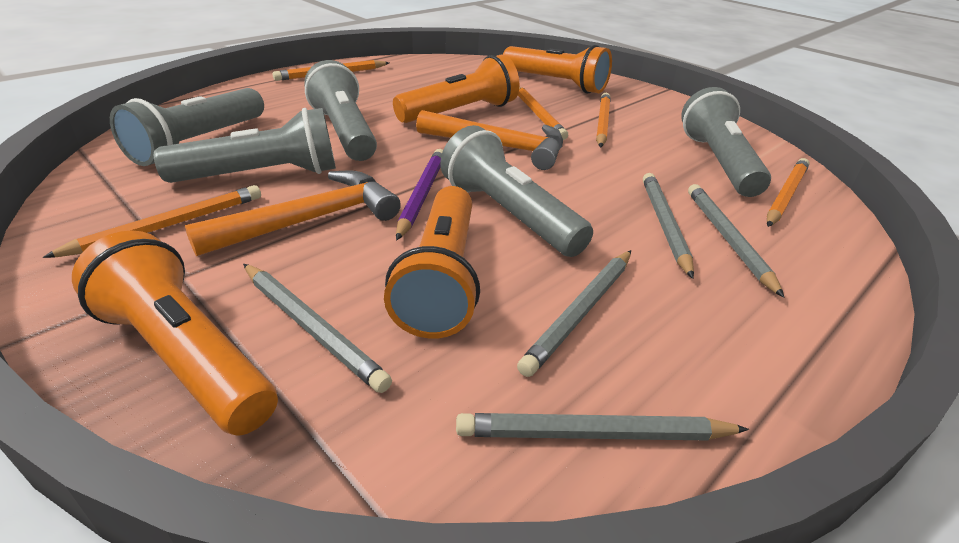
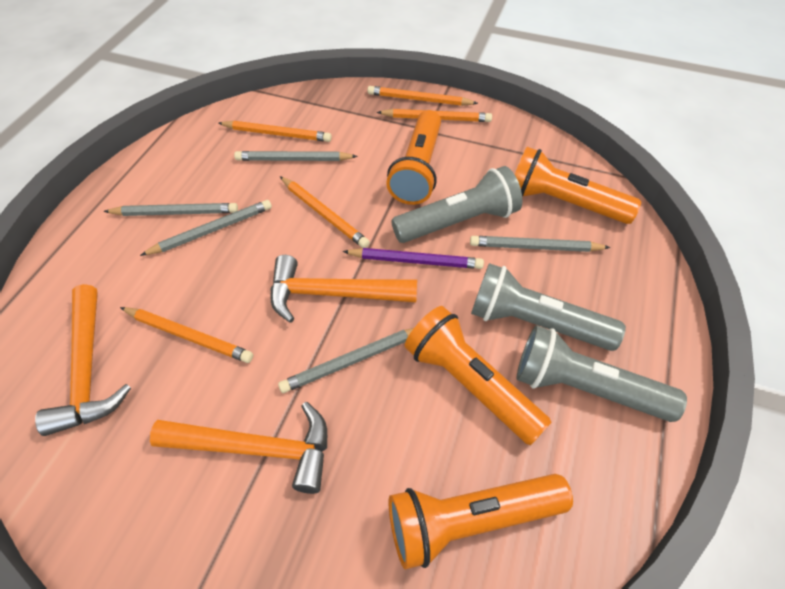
grey flashlight: [110,88,264,166] [154,108,336,183] [304,60,377,161] [440,125,593,257] [681,87,771,197] = 5 -> [391,166,523,243] [471,263,626,351] [516,325,687,422] = 3
orange hammer: [185,170,401,256] [416,110,563,170] = 2 -> [35,284,131,436] [150,402,327,494] [271,255,417,323] = 3

